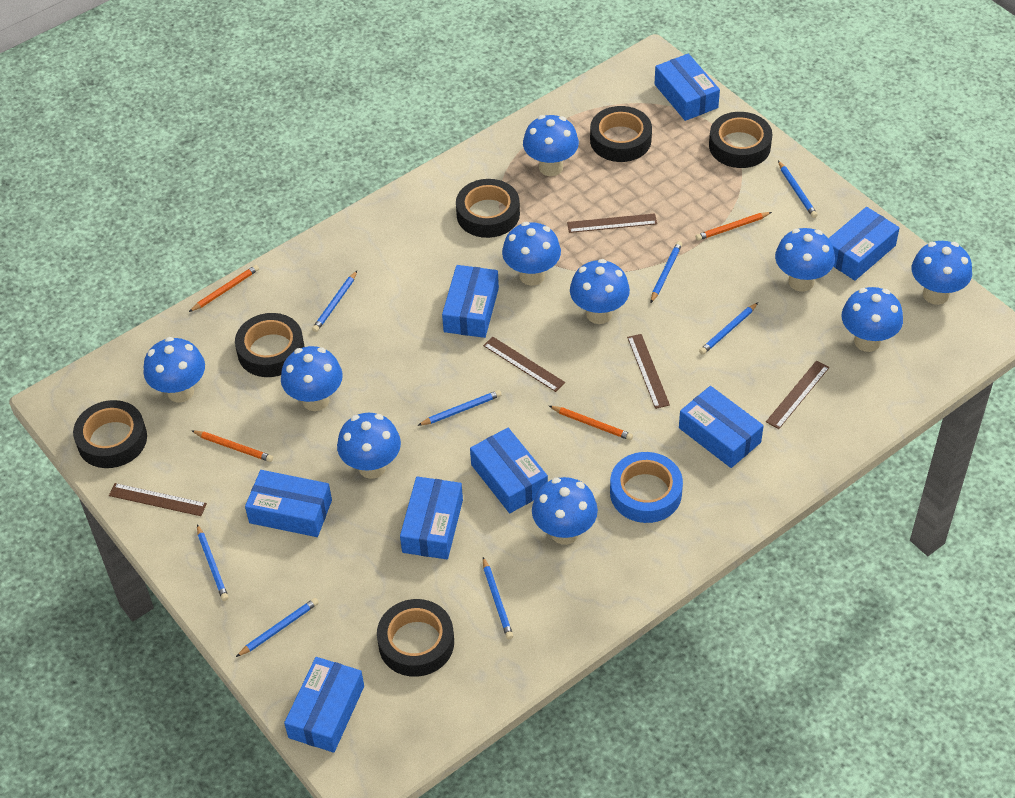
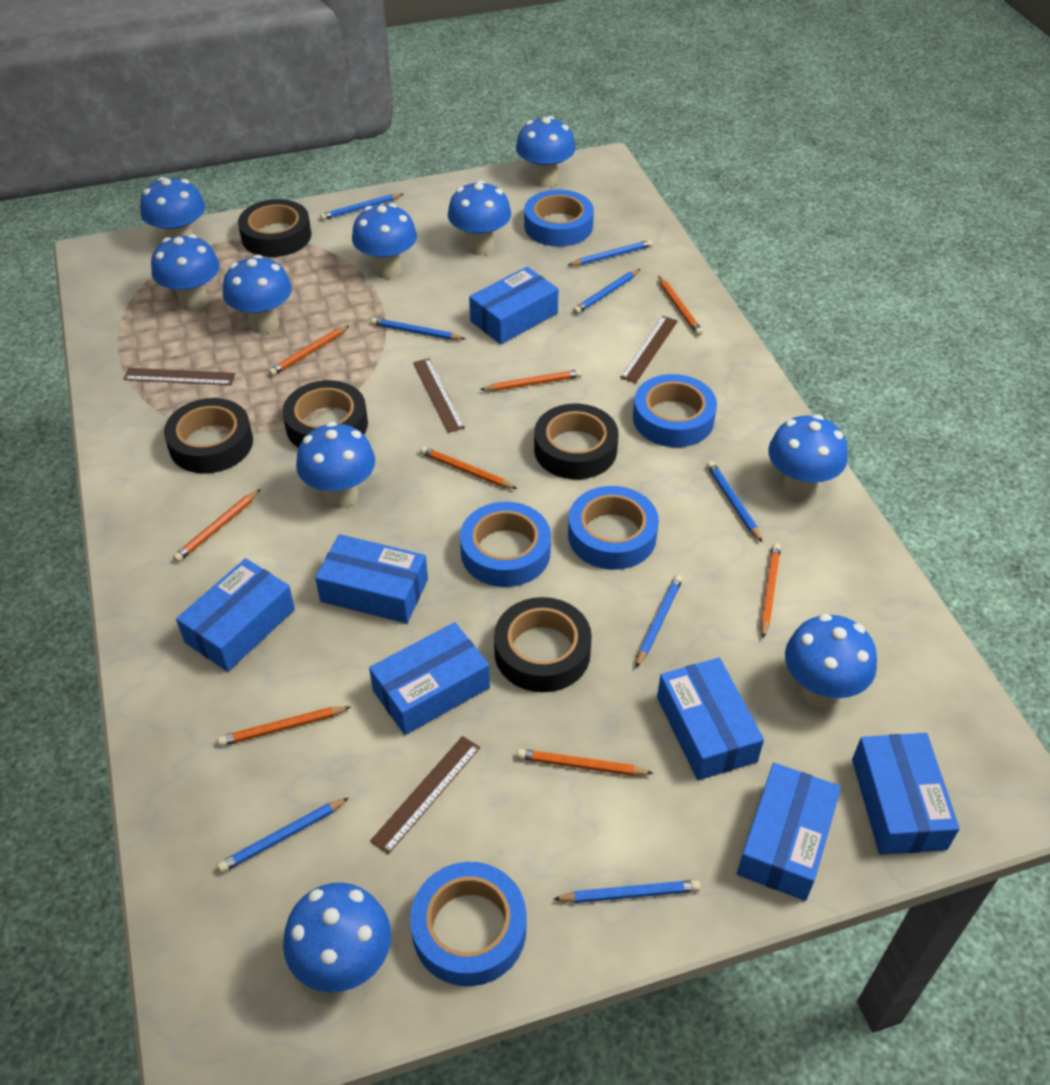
black tape: [73,400,147,468] [235,313,305,377] [377,599,454,677] [456,179,520,238] [590,106,652,162] [709,112,772,168] = 6 -> [164,398,253,474] [238,199,312,257] [282,380,368,448] [494,597,592,692] [534,404,619,479] = 5
blue box: [245,470,332,537] [284,657,364,753] [400,476,463,559] [442,265,499,338] [470,428,548,513] [655,53,720,121] [679,386,764,468] [829,207,900,281] = 8 -> [176,558,295,672] [315,534,428,623] [369,622,490,735] [469,267,558,344] [657,658,764,780] [737,763,841,901] [852,733,960,855] = 7
blue tape: [610,452,683,523] = 1 -> [410,862,526,986] [460,502,551,587] [524,190,594,247] [568,486,659,570] [633,374,717,447] = 5
brown ruler: [109,483,207,516] [483,337,565,392] [567,213,657,233] [627,334,670,409] [766,360,830,429] = 5 -> [124,368,235,385] [370,736,480,854] [413,358,465,433] [620,316,678,383] = 4
orange pencil: [189,265,259,312] [192,431,273,462] [549,406,633,440] [696,212,772,241] = 4 -> [173,489,260,562] [217,706,350,746] [268,326,349,376] [420,446,517,489] [480,370,582,391] [517,749,653,776] [658,276,703,336] [761,543,781,638] = 8

